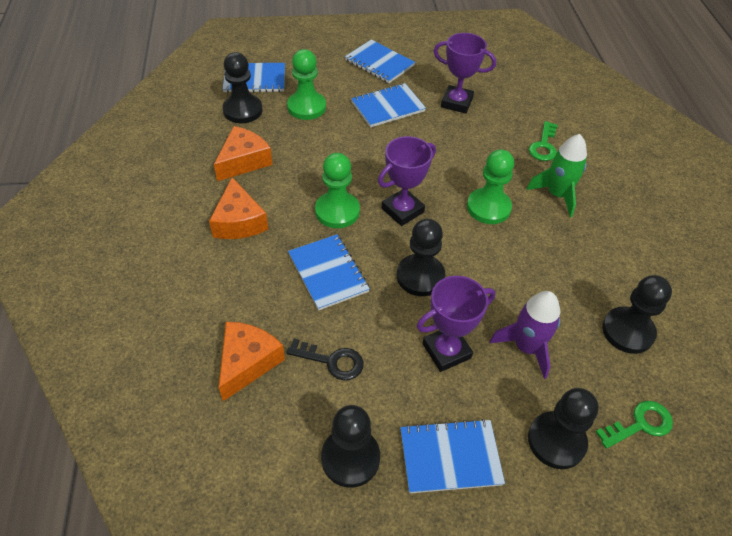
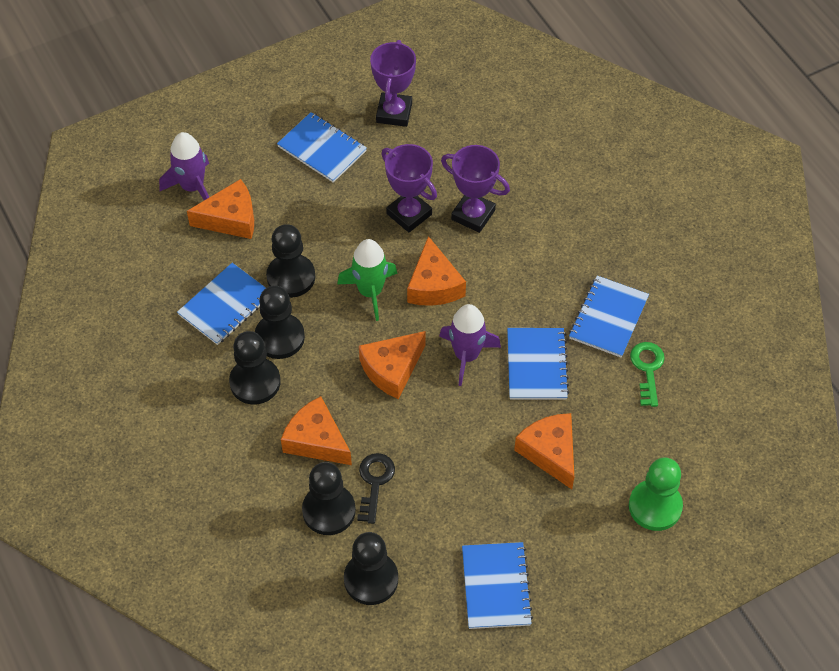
green key: [529,121,558,161] [596,401,673,449] = 2 -> [630,342,665,407] = 1
green pawn: [287,49,326,120] [315,153,360,228] [467,149,514,224] = 3 -> [629,458,683,531] = 1
orange cheese: [209,177,268,239] [214,126,273,181] [219,322,285,401] = 3 -> [187,179,254,239] [281,396,352,465] [359,331,426,399] [407,236,466,306] [514,413,574,489] = 5
purple rocket: [490,291,560,379] = 1 -> [159,132,209,200] [439,304,501,386] = 2

